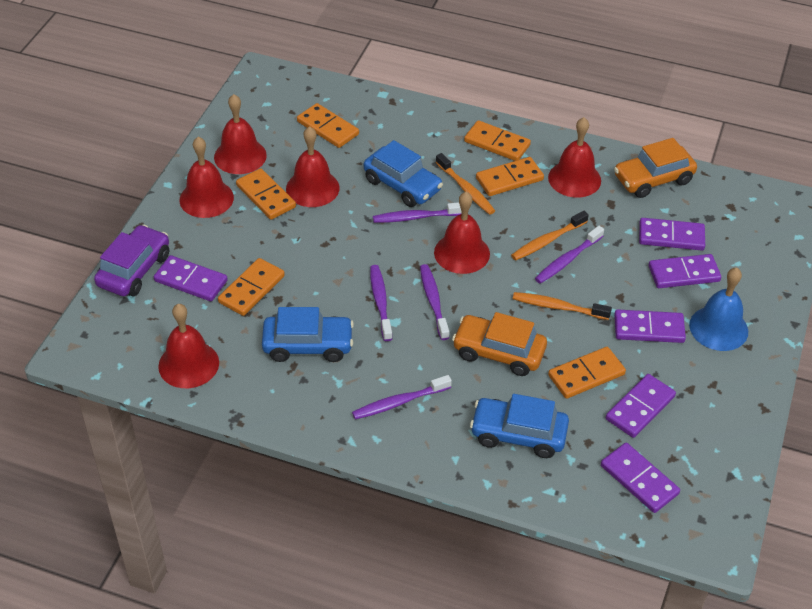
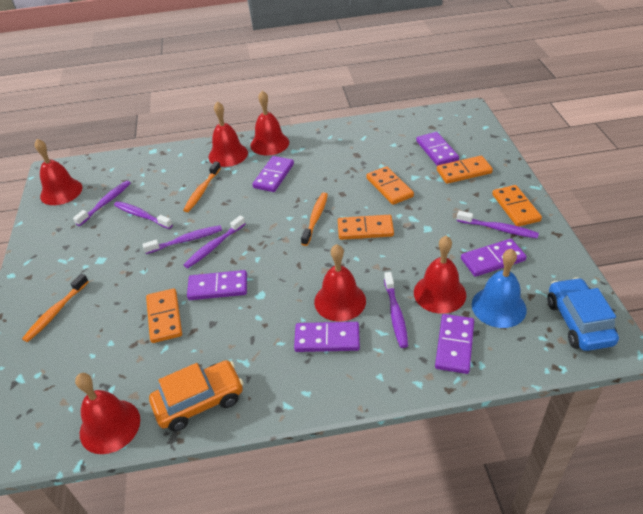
blue car: [262,307,354,362] [364,140,443,207] [470,394,569,458] = 3 -> [547,277,619,351] = 1
orange car: [452,312,547,376] [614,138,697,198] = 2 -> [149,360,244,432] = 1
orange domino: [218,258,285,316] [236,168,296,220] [297,103,359,148] [464,120,531,161] [476,157,544,196] [548,347,626,399] = 6 -> [146,288,182,343] [338,215,394,240] [366,166,414,205] [437,156,493,184] [492,185,542,226] = 5
purple car: [94,225,169,296] = 1 -> none = 0
purple toothbrush: [352,375,452,420] [370,265,392,341] [373,202,462,223] [420,264,449,340] [535,226,604,284] = 5 -> [73,181,131,226] [114,201,173,229] [142,225,222,254] [183,216,245,268] [384,272,408,348] [457,211,539,238] = 6

